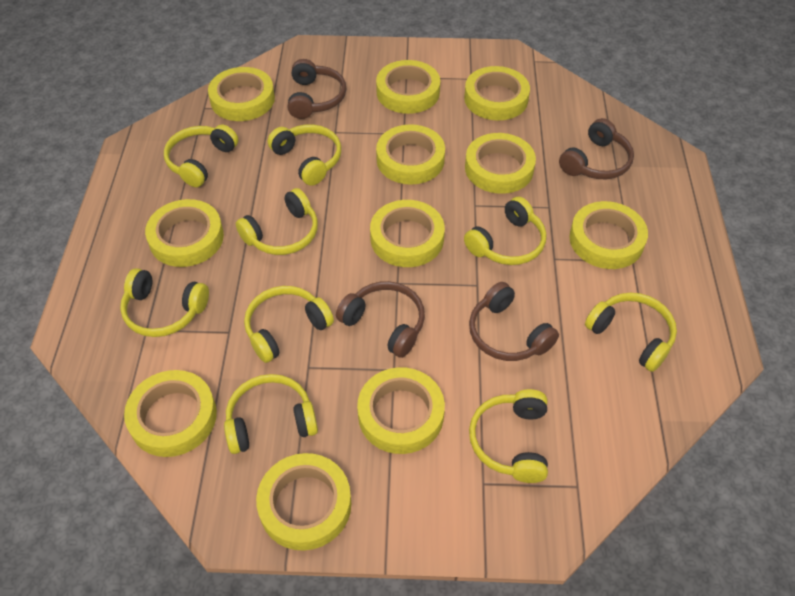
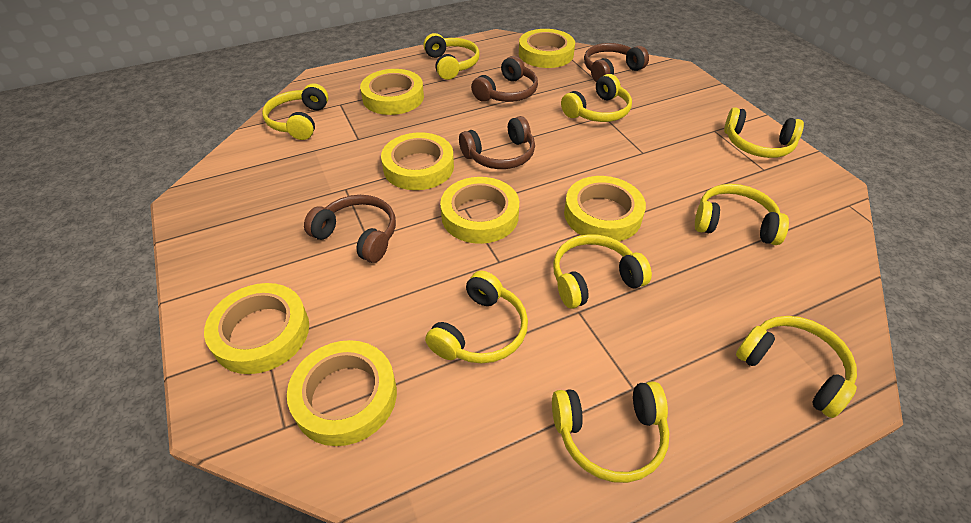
yellow tape: [124,370,217,457] [145,199,224,267] [208,67,275,121] [256,453,352,551] [357,367,445,454] [370,200,445,267] [376,60,440,114] [376,124,445,185] [464,66,530,120] [465,133,536,194] [569,201,648,269] = 11 -> [204,283,309,374] [287,340,397,446] [360,69,424,115] [381,132,454,190] [440,177,519,244] [519,29,575,68] [564,176,646,241] = 7

